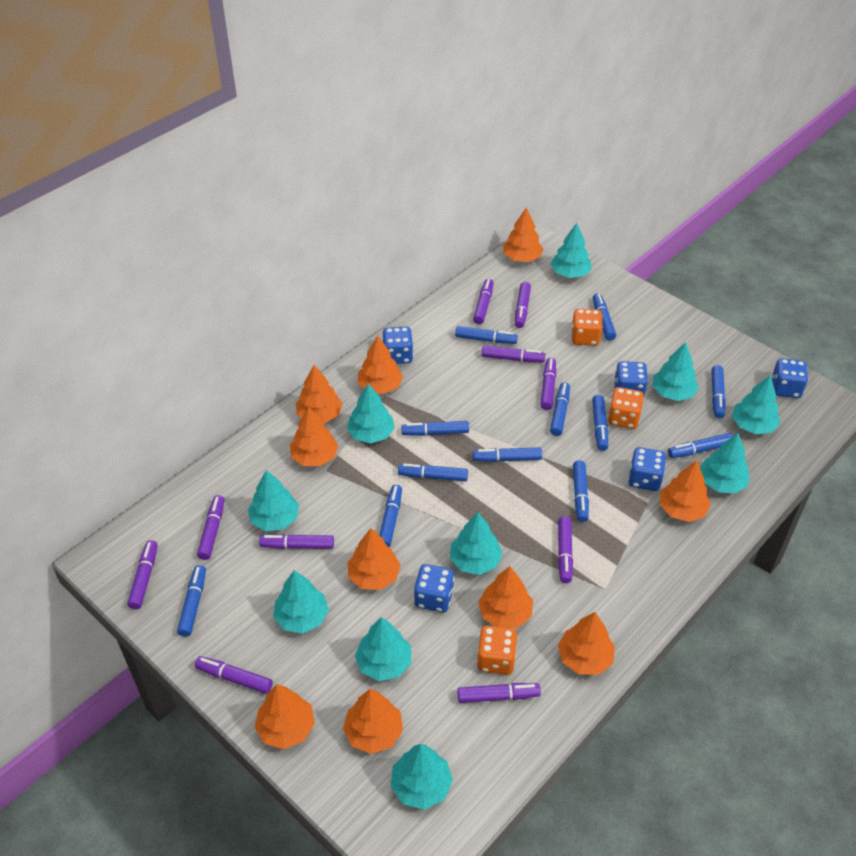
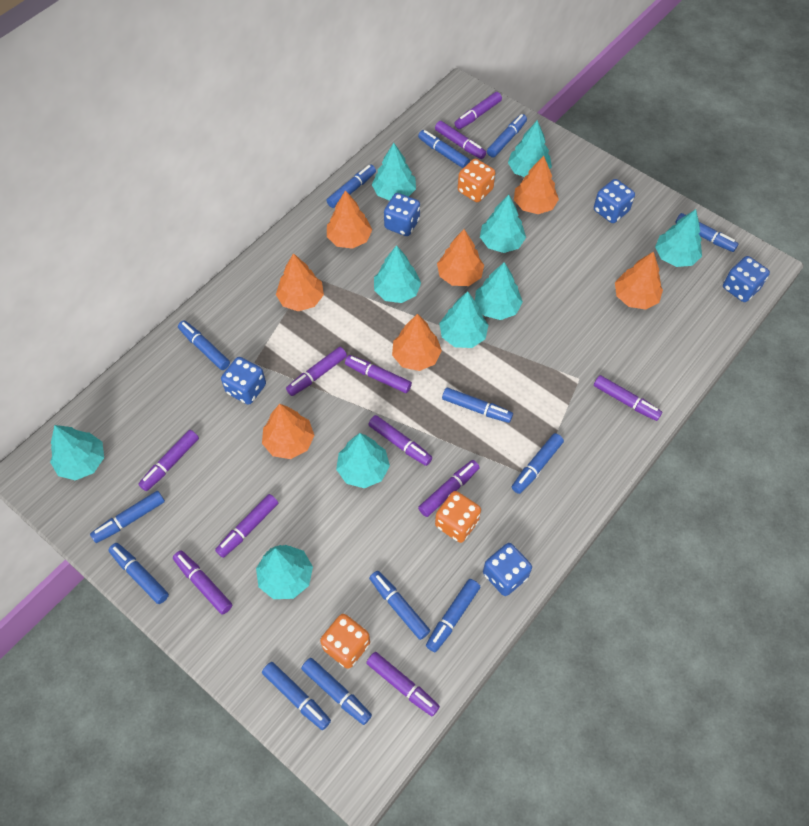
blue marker: [177,565,206,637] [379,485,402,547] [398,464,468,481] [401,421,469,436] [455,326,518,344] [473,447,542,462] [550,382,570,436] [573,460,589,522] [592,395,608,451] [593,293,616,340] [668,433,733,458] [711,365,726,418] = 12 -> [90,491,165,543] [109,543,169,604] [178,320,230,370] [262,662,331,730] [301,658,372,725] [326,165,376,208] [369,571,430,640] [418,130,470,168] [426,579,480,652] [442,388,513,423] [487,114,527,158] [512,433,564,494] [675,213,738,252] = 13
orange tree: [254,684,315,749] [290,407,339,466] [296,365,343,423] [343,689,403,754] [347,528,401,590] [358,336,403,394] [478,566,533,628] [503,207,543,262] [558,612,615,675] [660,460,711,522] = 10 -> [262,404,315,459] [276,253,324,311] [327,190,372,249] [392,314,442,371] [437,229,484,286] [514,156,559,214] [615,251,663,309] = 7
purple marker: [127,540,158,609] [195,656,273,694] [197,495,225,560] [259,534,334,549] [458,683,541,703] [473,279,494,324] [482,346,545,362] [515,282,531,328] [541,358,556,410] [558,516,573,583] = 10 -> [138,430,199,491] [173,551,232,615] [215,494,278,558] [286,347,347,396] [345,355,412,393] [367,652,440,716] [368,415,432,466] [418,460,480,517] [435,121,486,159] [455,92,502,129] [594,375,662,421] = 11

